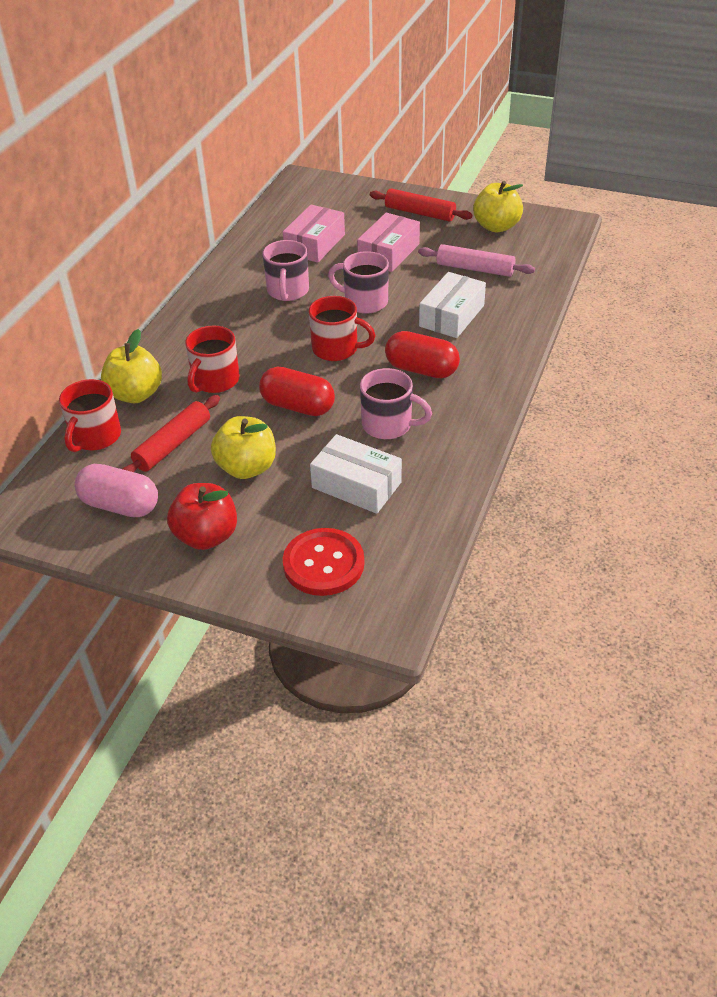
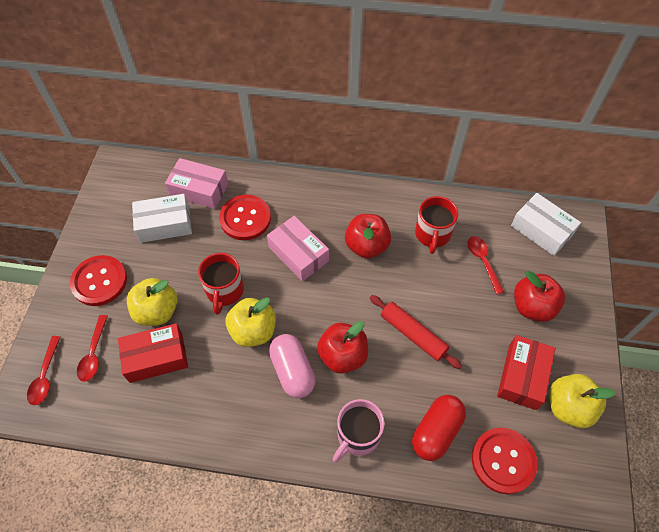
pink mug: [263,240,309,301] [328,251,389,314] [360,368,432,439] = 3 -> [332,399,385,463] = 1
pink rolling pin: [418,244,535,277] = 1 -> none = 0
red apple: [167,483,237,550] = 1 -> [317,321,368,374] [345,214,391,259] [514,271,565,322] = 3
red box: none = 0 -> [118,323,188,383] [497,335,555,410] = 2
red button: [283,528,364,596] = 1 -> [70,255,127,306] [219,195,271,240] [472,428,537,494] = 3
red capsule: [259,367,335,416] [385,331,460,378] = 2 -> [412,395,466,461] = 1
red mug: [59,379,121,452] [185,326,240,393] [309,296,376,361] = 3 -> [198,253,244,315] [415,196,458,254] = 2
red rolling pin: [122,395,220,472] [370,188,473,222] = 2 -> [370,295,462,369] = 1
red spoon: none = 0 -> [27,336,61,405] [77,315,108,382] [468,236,504,295] = 3

